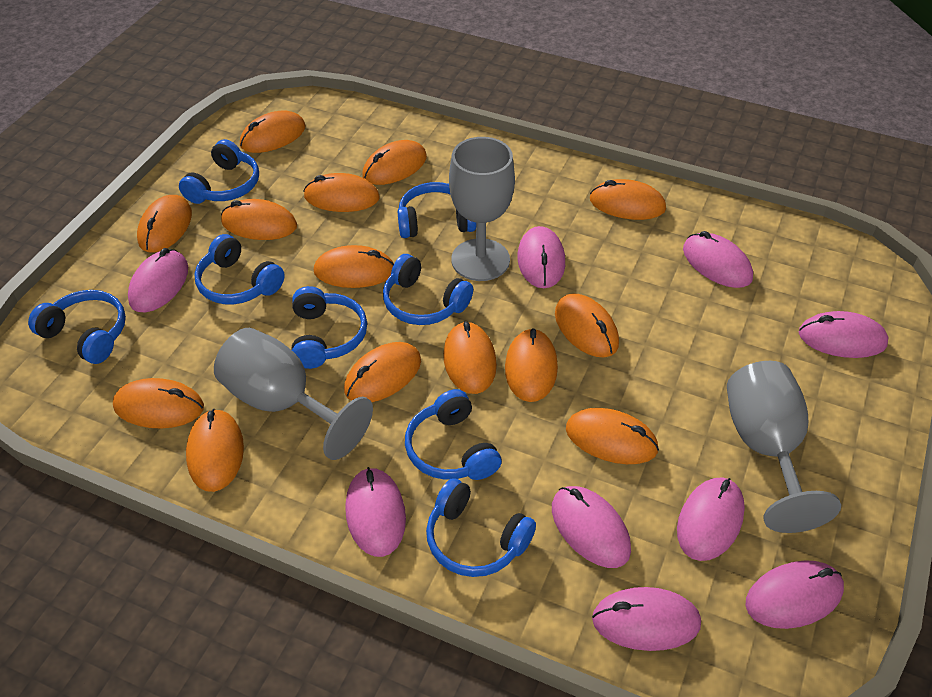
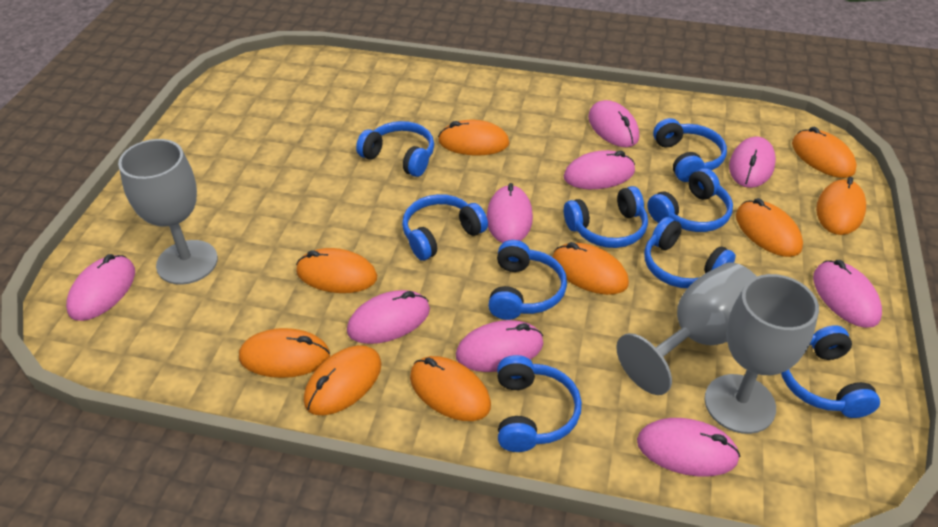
blue headphones: [28,290,126,364] [179,139,259,204] [194,234,285,305] [291,286,367,369] [383,254,473,325] [398,182,476,238] [405,389,502,480] [426,478,536,577] = 8 -> [356,121,434,177] [402,194,488,261] [488,240,567,320] [497,355,582,452] [564,186,648,248] [644,217,736,288] [647,168,733,232] [653,118,727,182] [781,325,880,418] = 9
orange mouse: [113,378,204,428] [137,195,192,253] [186,409,244,492] [221,199,297,240] [240,111,305,153] [304,173,380,212] [313,245,394,288] [344,342,421,402] [362,140,427,185] [443,321,497,394] [505,328,558,402] [555,293,619,357] [566,408,659,464] [590,179,666,220] = 14 -> [239,328,330,378] [296,248,377,293] [304,345,382,415] [410,356,491,421] [438,120,509,155] [552,242,629,295] [736,198,803,257] [792,127,857,178] [816,177,866,235] = 9

